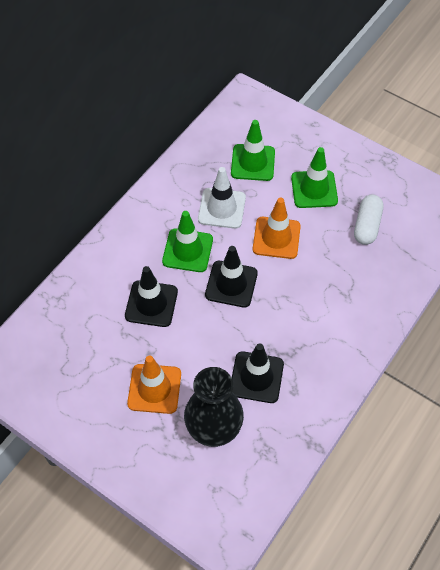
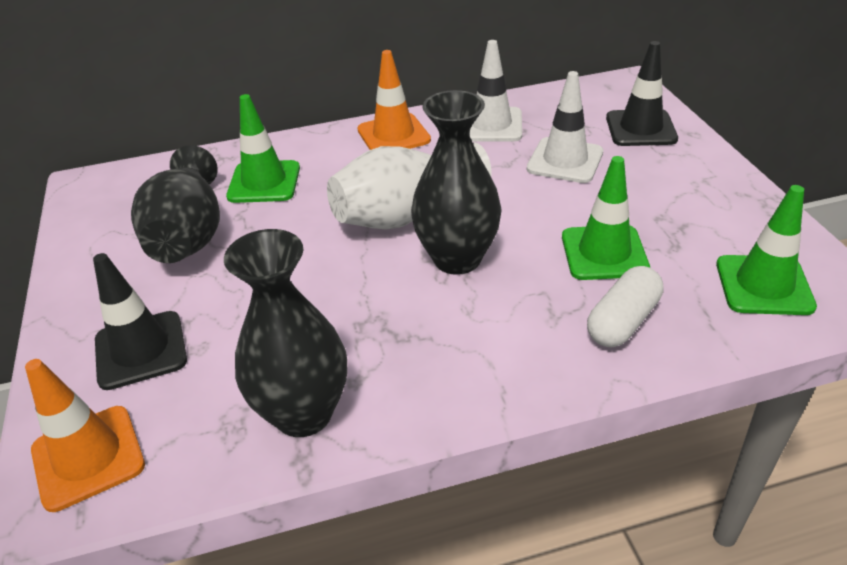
black traffic cone: [125,266,178,327] [205,246,258,308] [232,343,284,403] = 3 -> [93,253,187,390] [606,41,678,146] = 2
black vase: [184,367,244,447] = 1 -> [131,145,220,263] [224,229,347,437] [411,90,502,275] = 3
white traffic cone: [198,167,246,229] = 1 -> [469,40,522,142] [527,71,603,183] = 2
white vase: none = 0 -> [327,143,491,230] = 1

